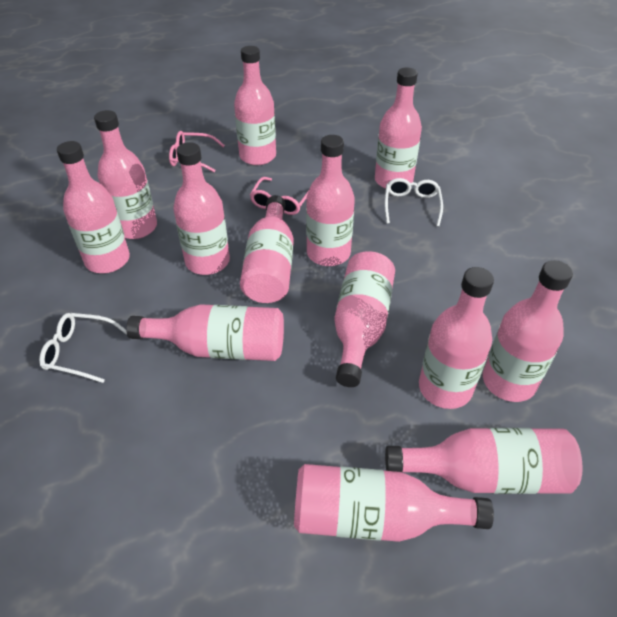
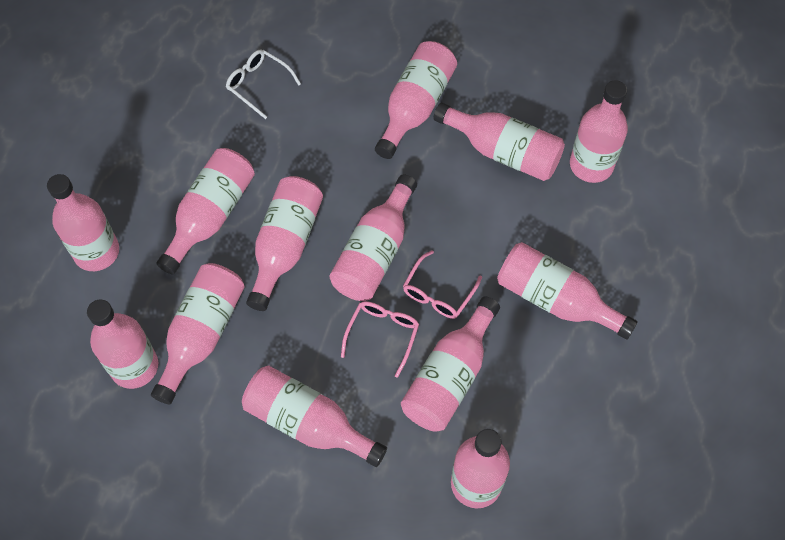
white glasses: [39,313,127,383] [384,178,443,227] = 2 -> [226,50,301,119] = 1

